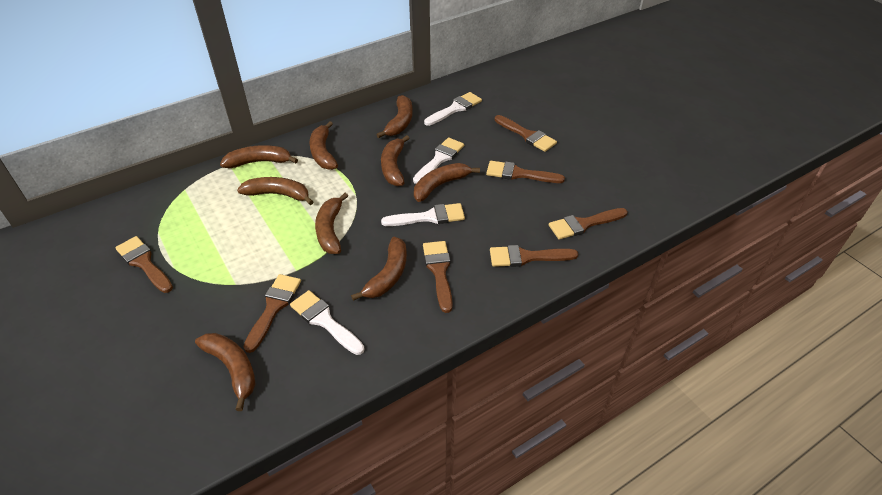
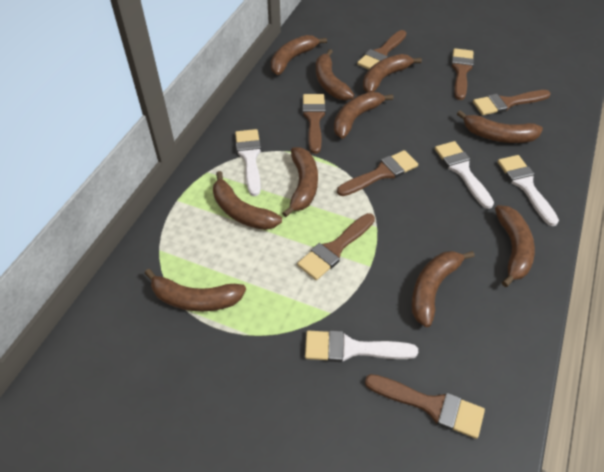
brown banana: [195,333,256,411] [220,145,298,168] [237,177,313,205] [309,121,338,170] [315,193,348,254] [351,237,407,301] [376,95,413,138] [381,135,410,186] [414,163,480,202] = 9 -> [145,269,246,311] [213,171,282,230] [271,35,327,75] [282,147,318,217] [316,49,354,101] [334,92,394,139] [363,54,422,93] [412,251,474,327] [457,110,543,143] [495,205,535,287] = 10

